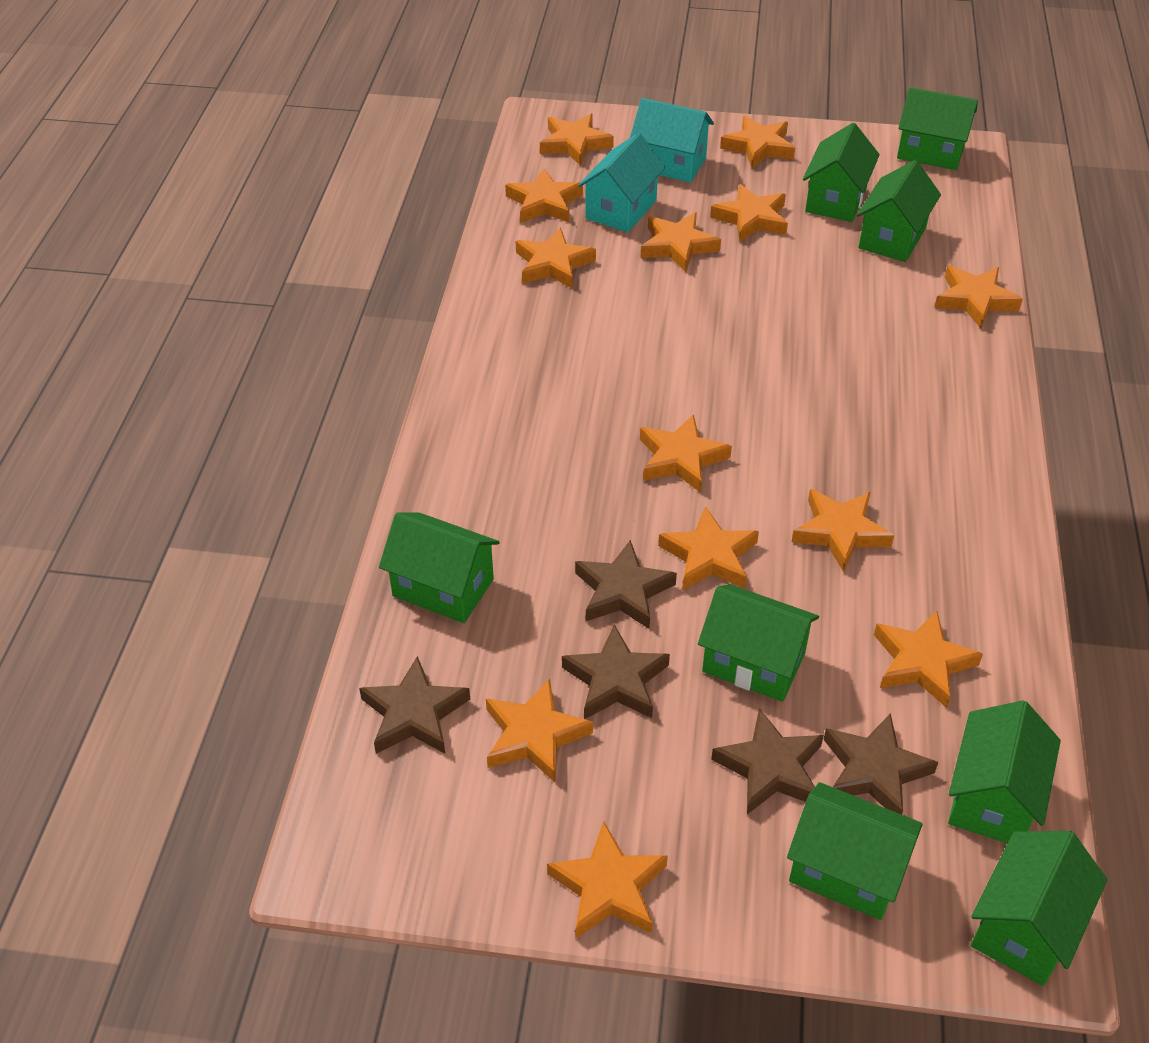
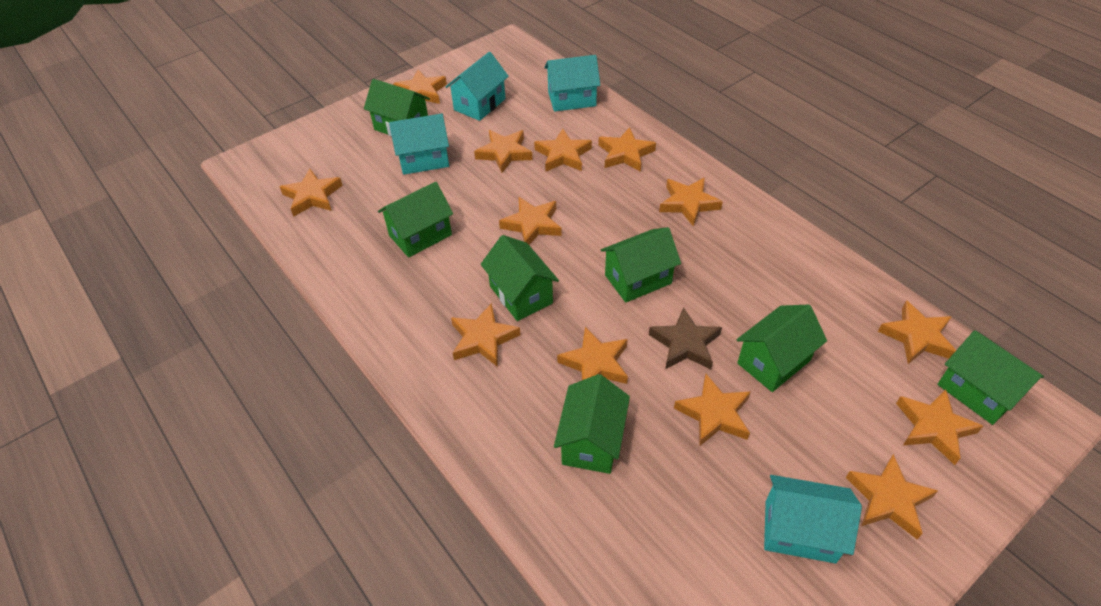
brown star: [359,656,470,754] [562,625,670,719] [575,540,677,629] [711,708,824,814] [823,713,938,815] = 5 -> [649,307,722,369] = 1
green house: [379,512,500,623] [698,584,819,702] [787,782,923,920] [803,123,880,222] [857,160,941,262] [897,87,978,170] [948,700,1061,844] [971,831,1107,986] = 8 -> [364,79,430,137] [378,182,453,258] [481,235,559,321] [554,374,630,474] [601,227,681,303] [736,305,827,392] [937,330,1044,425] = 7
turquoise house: [578,133,666,233] [630,98,714,182] = 2 -> [389,114,449,175] [446,52,509,121] [544,55,600,112] [764,475,862,563] = 4

